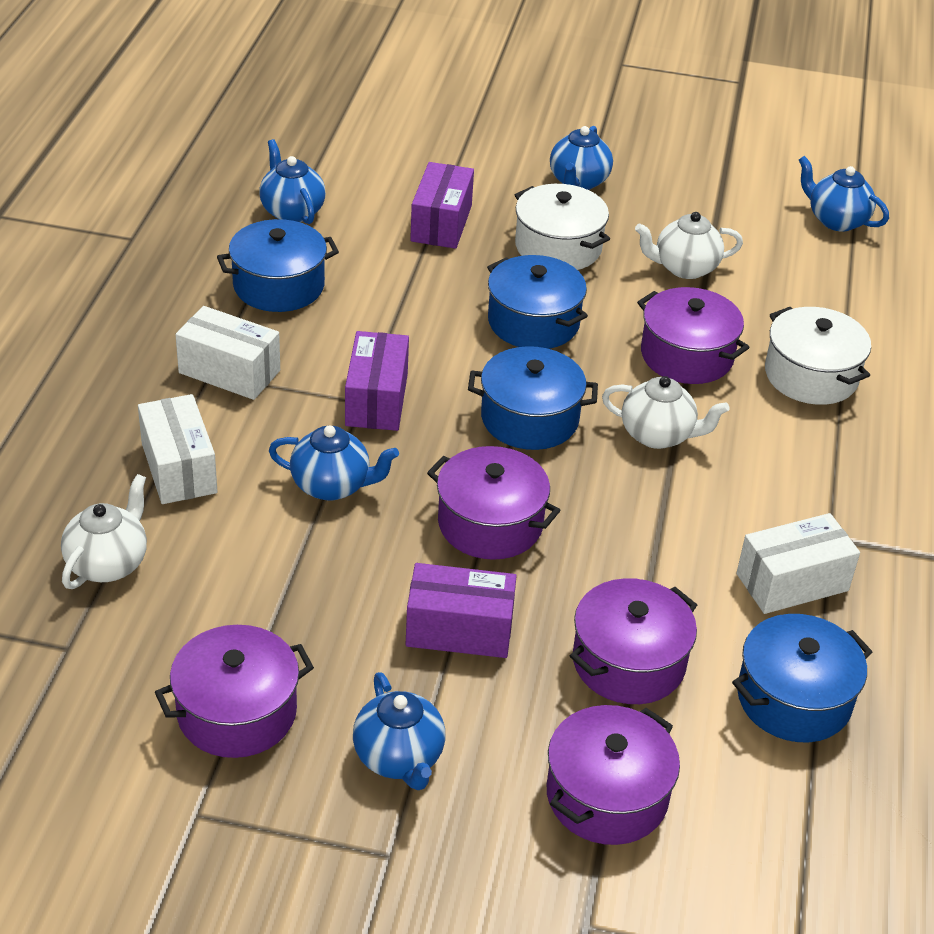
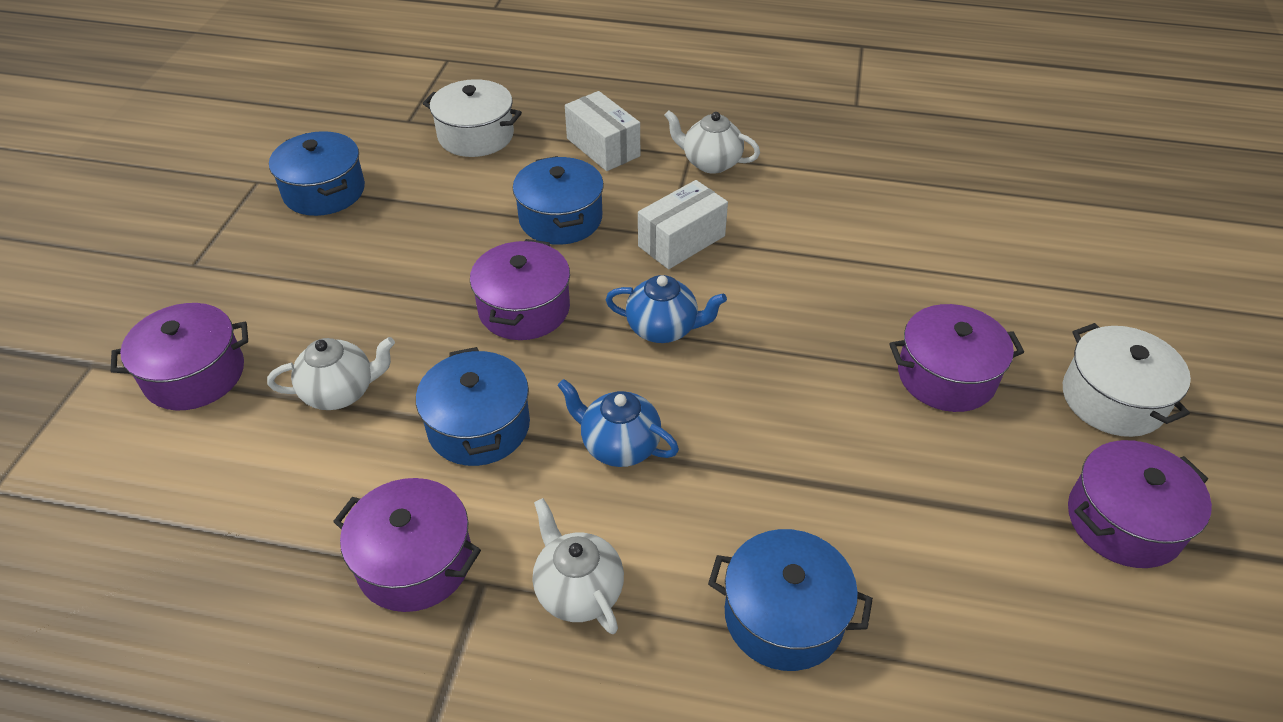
blue teapot: [259,139,326,224] [269,425,399,501] [353,672,445,790] [550,126,613,190] [799,156,889,232] = 5 -> [557,379,679,467] [606,275,727,343] = 2
purple box: [345,331,409,431] [405,563,517,658] [410,162,474,249] = 3 -> none = 0
white box: [138,394,217,504] [175,306,280,400] [736,513,860,614] = 3 -> [565,91,640,171] [638,180,728,269] = 2

